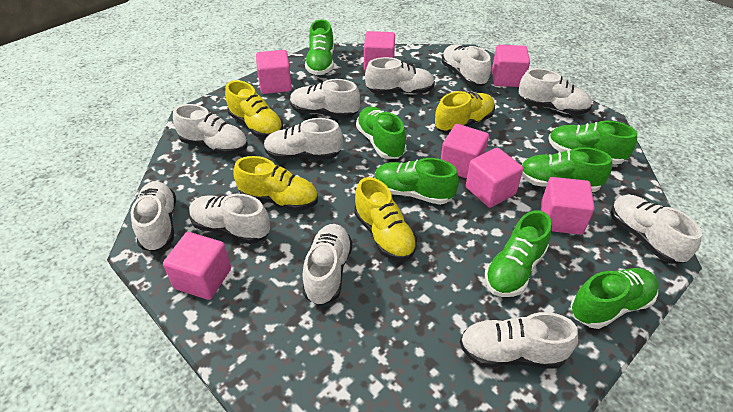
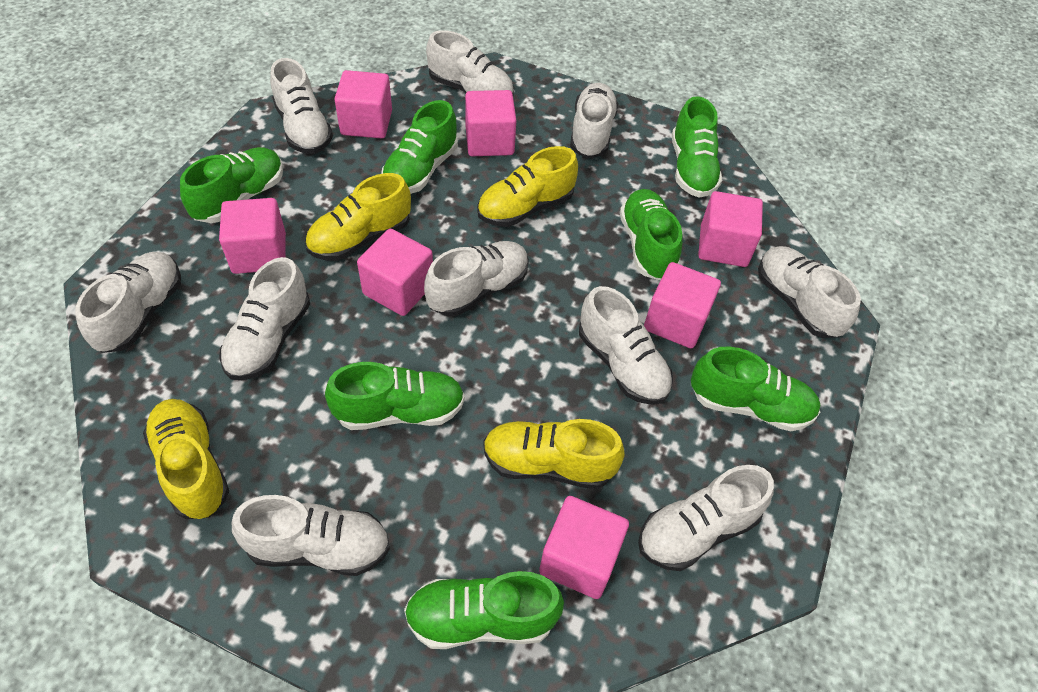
white shoe: [131,181,176,252] [173,104,248,155] [189,194,270,244] [264,118,343,160] [290,79,360,118] [302,224,353,306] [365,57,435,94] [442,45,491,86] [460,312,578,369] [519,68,592,115] [611,195,702,264] = 11 -> [75,252,181,353] [219,257,310,380] [232,495,390,576] [270,58,333,154] [424,241,529,316] [426,30,514,96] [570,83,618,158] [579,286,673,405] [638,465,774,571] [758,246,861,338] = 10

